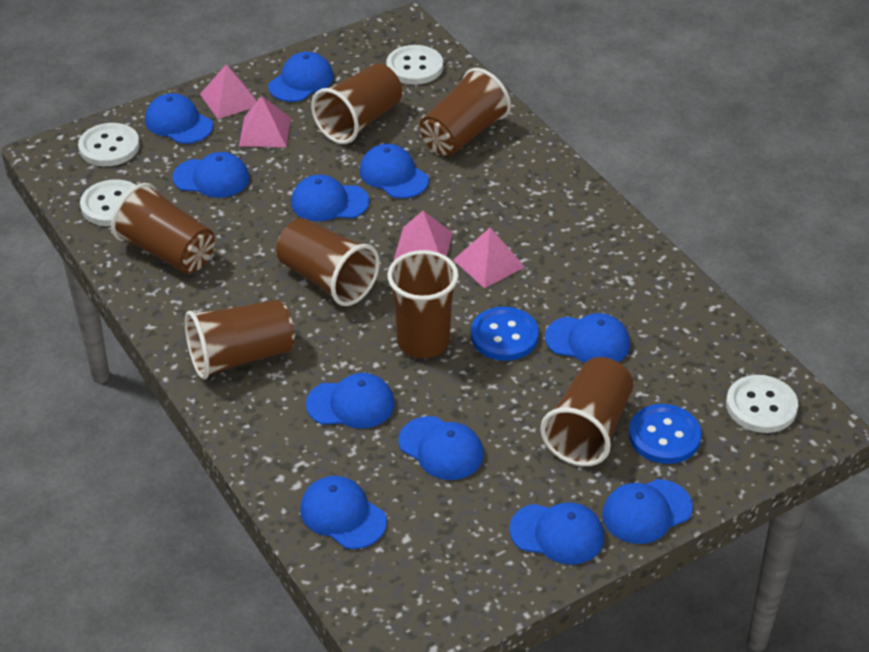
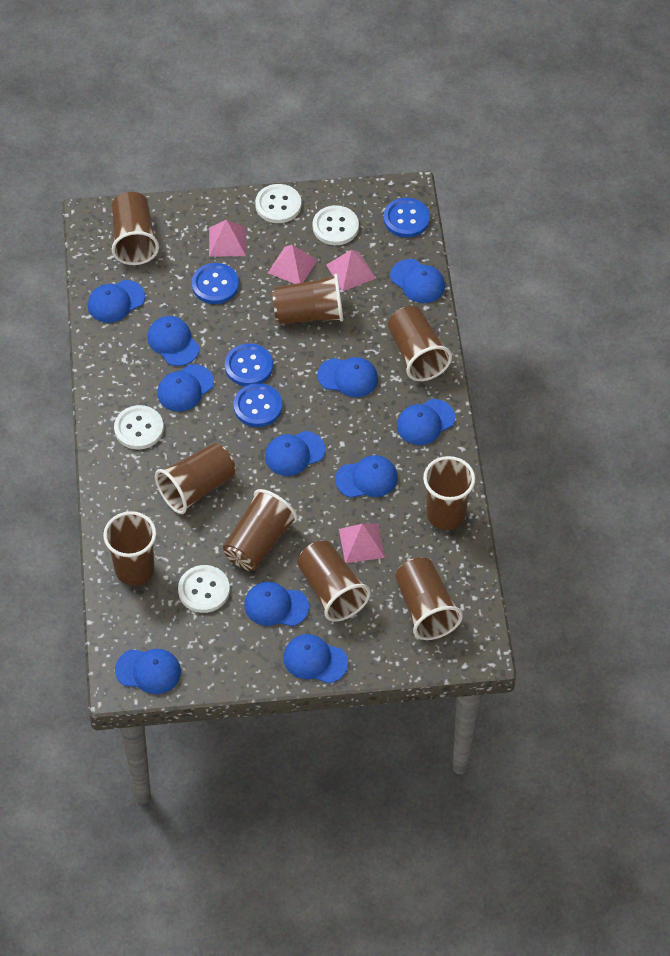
blue button: [471,307,539,361] [629,404,702,464] = 2 -> [192,263,239,304] [225,344,273,386] [233,383,282,427] [383,198,430,238] = 4
brown cup: [111,183,215,274] [185,300,295,380] [277,218,380,306] [311,63,402,144] [387,250,459,358] [420,68,511,156] [540,357,633,466] = 7 -> [103,511,156,586] [112,192,159,265] [155,443,236,514] [223,489,298,570] [272,274,343,324] [297,541,371,622] [388,306,452,381] [395,557,463,640] [423,456,475,530] = 9

